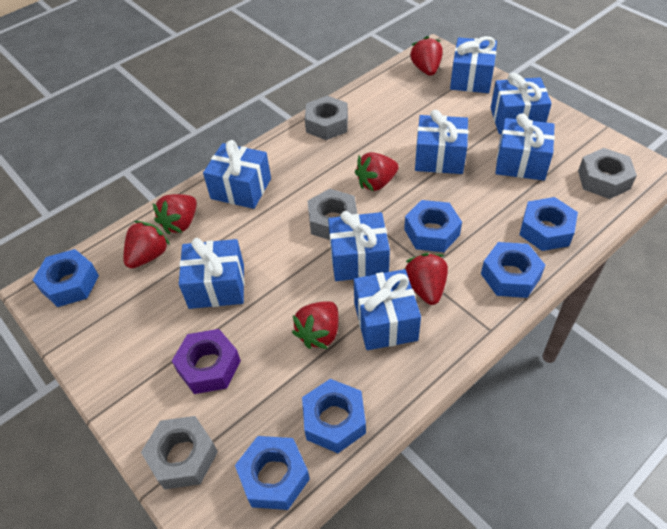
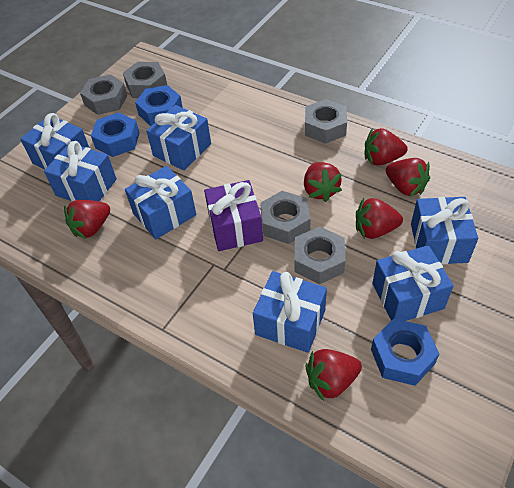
blue gift: [179,238,244,309] [203,140,271,209] [328,211,390,281] [354,269,421,350] [415,110,468,174] [450,36,497,93] [491,73,552,134] [496,113,555,181] = 8 -> [20,113,89,170] [44,141,117,202] [125,166,196,239] [146,105,211,171] [253,271,327,353] [372,245,454,321] [411,197,478,265] = 7
blue nut: [33,249,99,307] [235,436,310,510] [302,379,366,453] [404,200,462,252] [481,242,545,298] [519,197,578,251] = 6 -> [91,112,139,157] [135,85,183,126] [371,319,439,386] = 3
grey nut: [141,416,218,490] [305,96,348,140] [307,189,357,240] [578,148,637,199] = 4 -> [80,74,127,115] [123,62,167,98] [260,191,311,244] [294,226,345,284] [305,99,347,144] = 5
purple gift: none = 0 -> [204,180,263,251] = 1
purple nut: [172,329,241,394] = 1 -> none = 0

